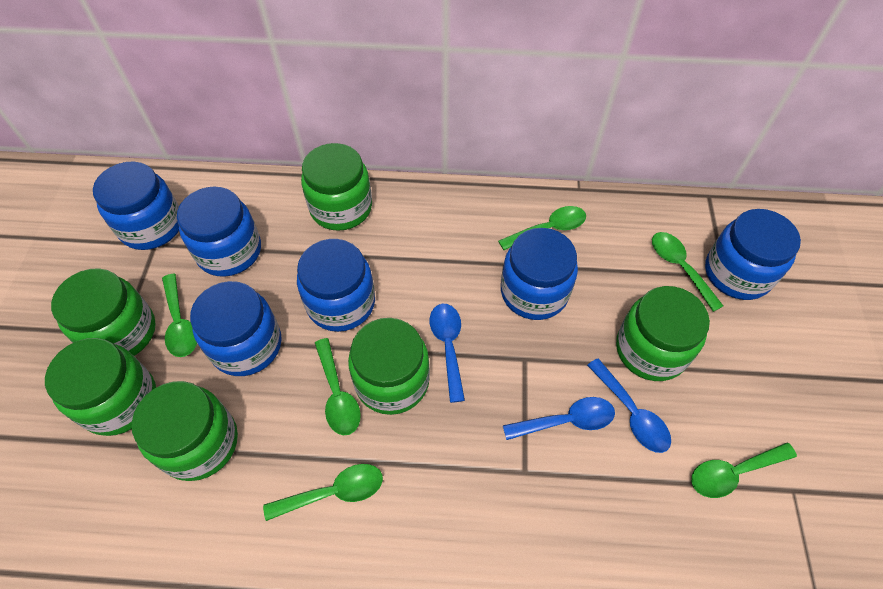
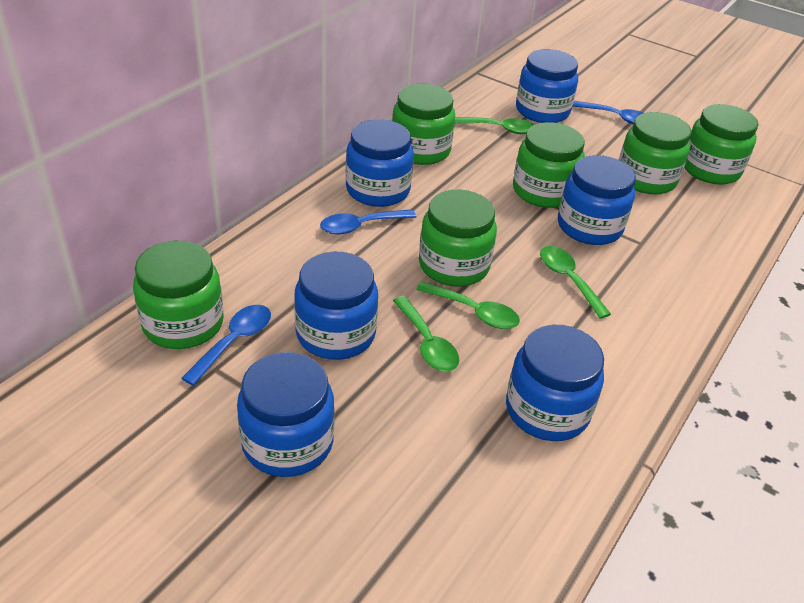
green spoon: [162,273,197,357] [263,464,383,521] [315,338,361,435] [498,206,586,250] [652,232,723,312] [691,442,797,498] = 6 -> [393,296,459,372] [416,281,520,329] [455,117,535,134] [540,246,611,319] = 4

